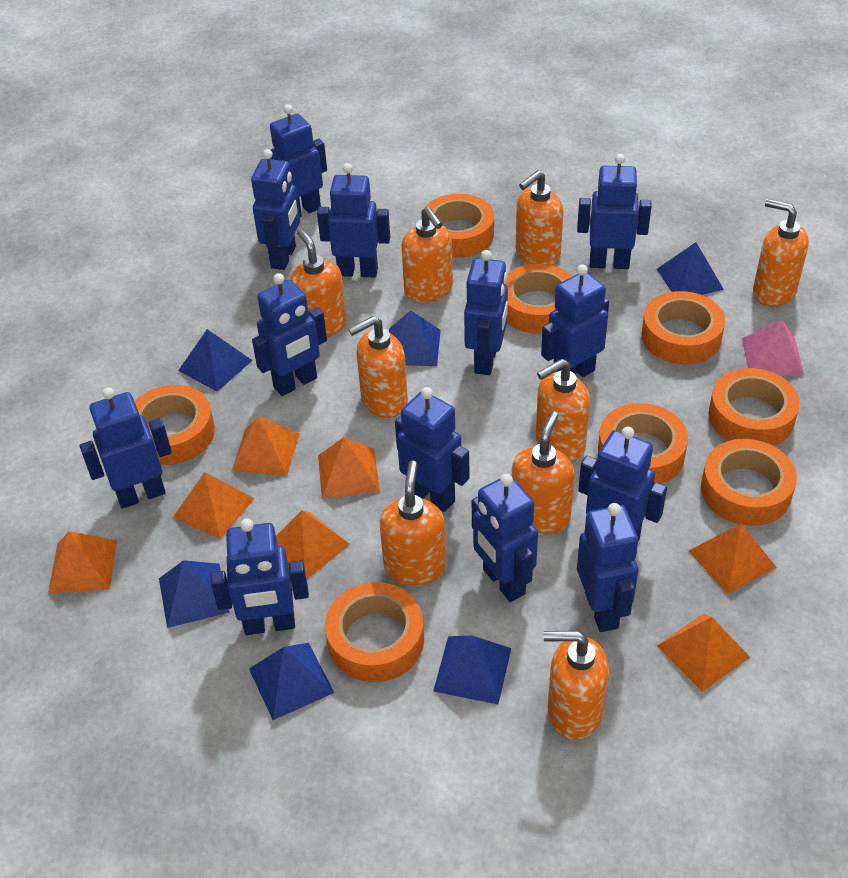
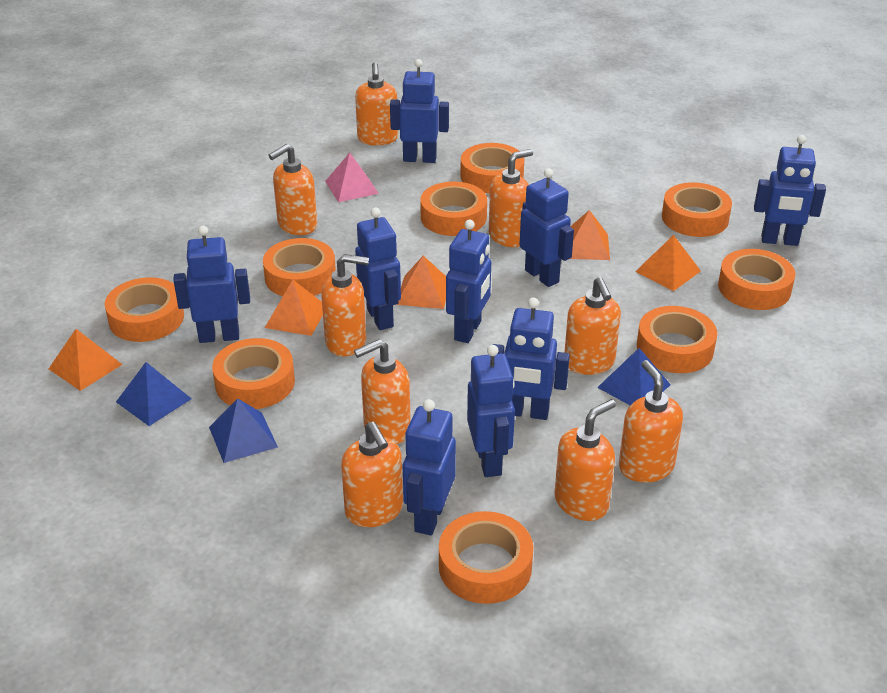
blue pyramid: [159,560,230,628] [178,329,253,392] [249,643,334,720] [389,310,441,366] [433,636,511,704] [657,242,724,295] = 6 -> [116,362,192,426] [209,398,278,463] [597,348,671,405] = 3
blue robot: [80,387,172,509] [210,518,309,635] [251,149,300,270] [252,273,327,396] [270,104,327,217] [317,163,390,278] [395,387,470,512] [464,250,508,375] [472,474,538,602] [541,264,609,377] [577,154,652,269] [577,503,639,632] [578,427,667,541] = 13 -> [173,226,250,343] [355,208,401,330] [390,59,449,163] [403,399,456,535] [446,220,491,343] [467,345,515,477] [493,297,570,420] [519,168,574,287] [754,135,826,246] = 9
orange pyramid: [48,531,117,593] [173,472,255,539] [232,416,299,476] [276,510,350,579] [318,437,380,499] [657,613,750,692] [689,523,777,594] = 7 -> [49,329,123,391] [265,280,323,336] [396,256,446,309] [570,210,610,260] [635,235,701,291] = 5
orange tape: [135,385,215,465] [325,582,424,682] [421,194,494,258] [505,264,572,334] [598,403,688,484] [642,291,725,364] [701,439,797,526] [709,368,800,446] = 8 -> [105,277,184,342] [212,338,295,409] [263,238,336,296] [420,182,487,236] [439,511,533,604] [461,143,524,193] [637,306,717,373] [662,182,732,237] [718,249,795,310] = 9

